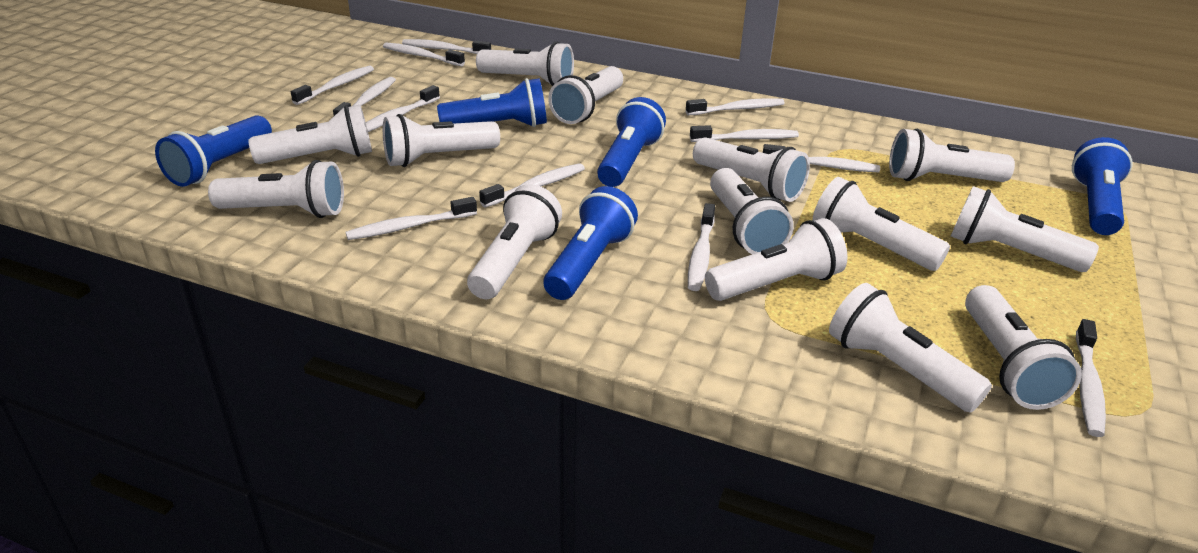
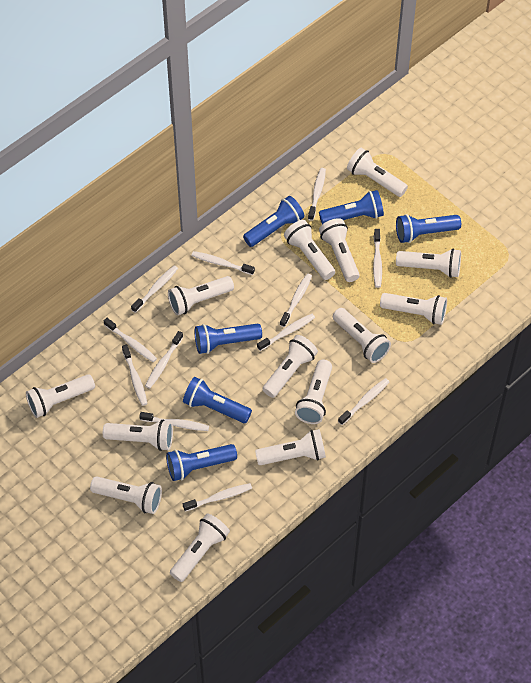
blue flashlight: [155,115,272,187] [437,78,547,127] [544,186,638,300] [597,97,666,187] [1072,137,1132,235] = 5 -> [166,444,237,481] [183,377,252,423] [195,324,262,354] [243,196,304,247] [319,190,384,224] [396,214,461,243] = 6

